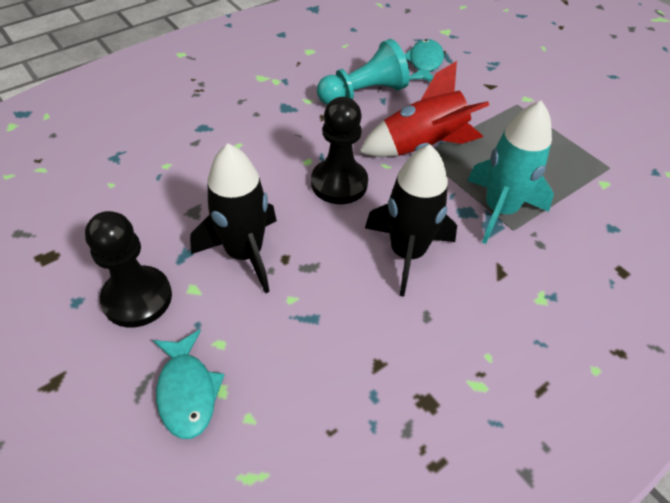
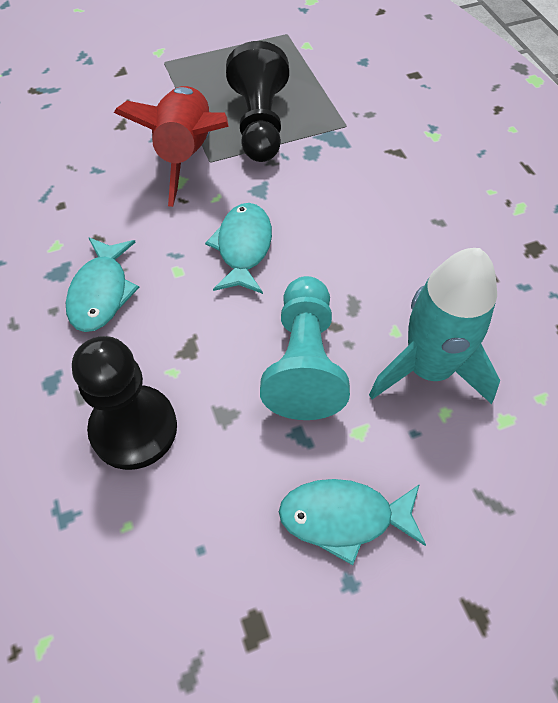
black rocket: [190,144,277,294] [365,144,457,296] = 2 -> none = 0
turquoise fish: [153,330,225,439] [404,39,444,82] = 2 -> [66,237,140,332] [205,203,272,294] [279,479,426,565] = 3

